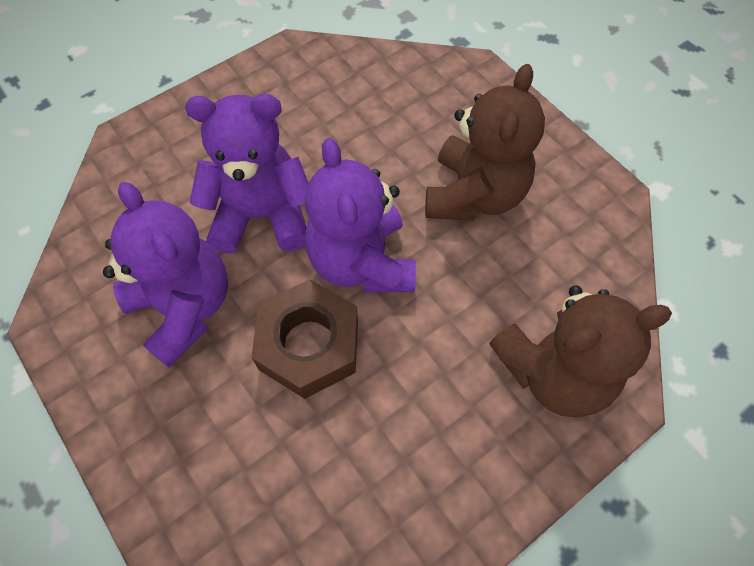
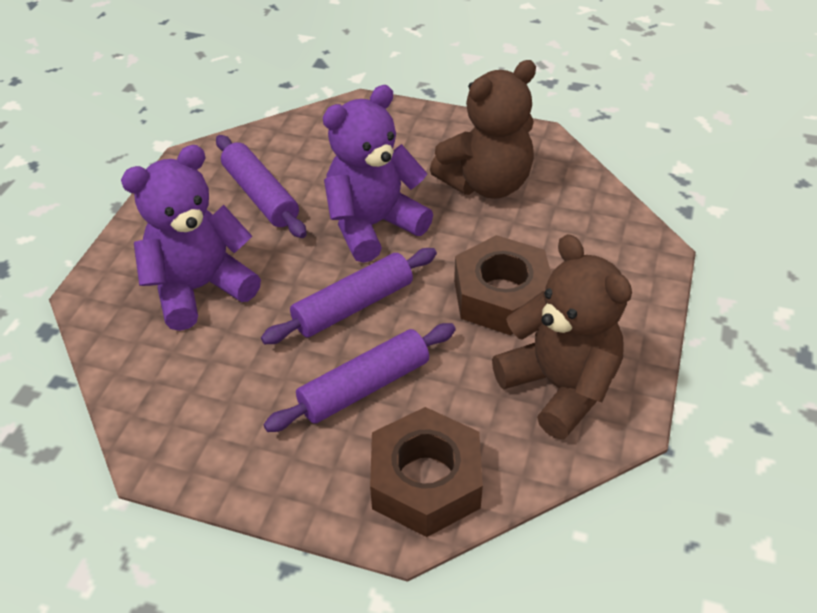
brown nut: [251,279,358,399] = 1 -> [370,407,483,537] [454,235,551,335] = 2
purple rolling pin: none = 0 -> [216,135,307,238] [261,248,437,344] [264,323,456,432] = 3
purple teddy bear: [103,182,228,368] [185,94,308,254] [305,138,416,292] = 3 -> [121,145,261,331] [323,85,433,263] = 2

